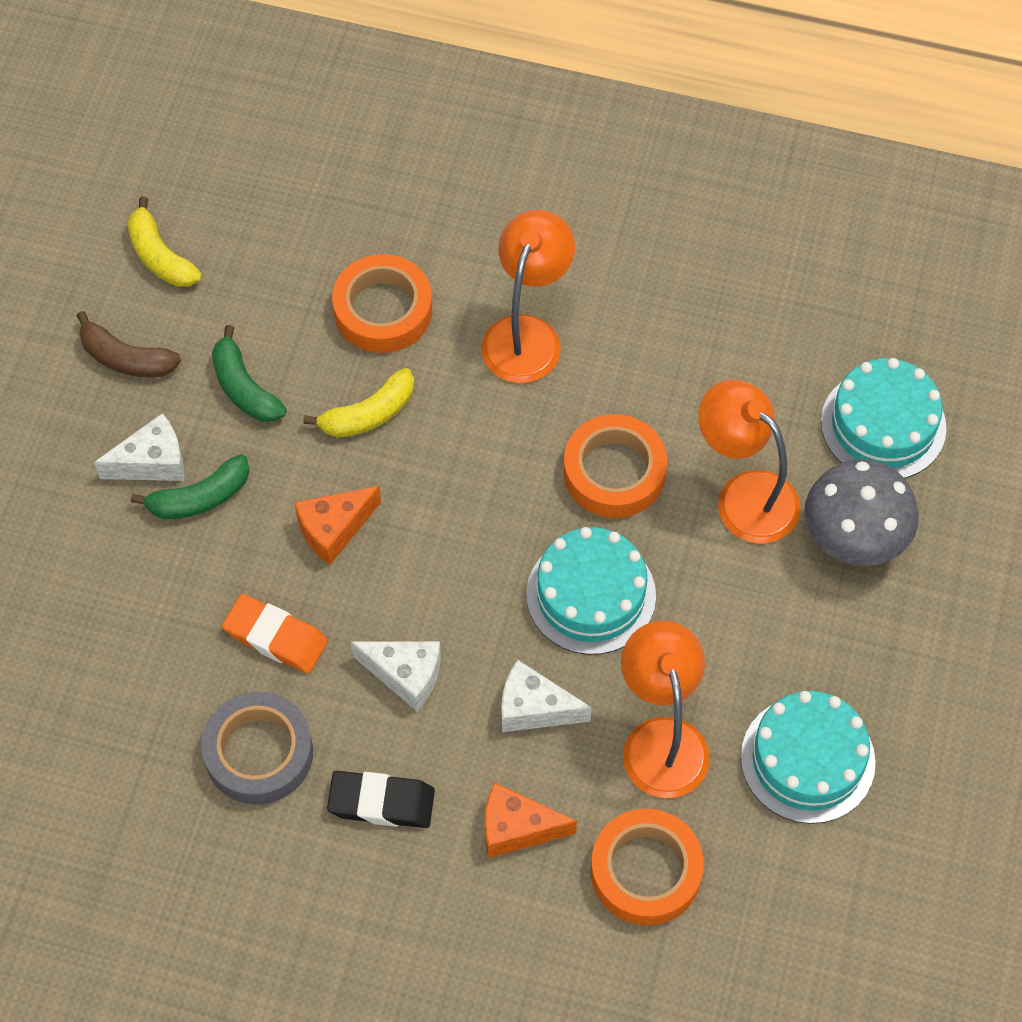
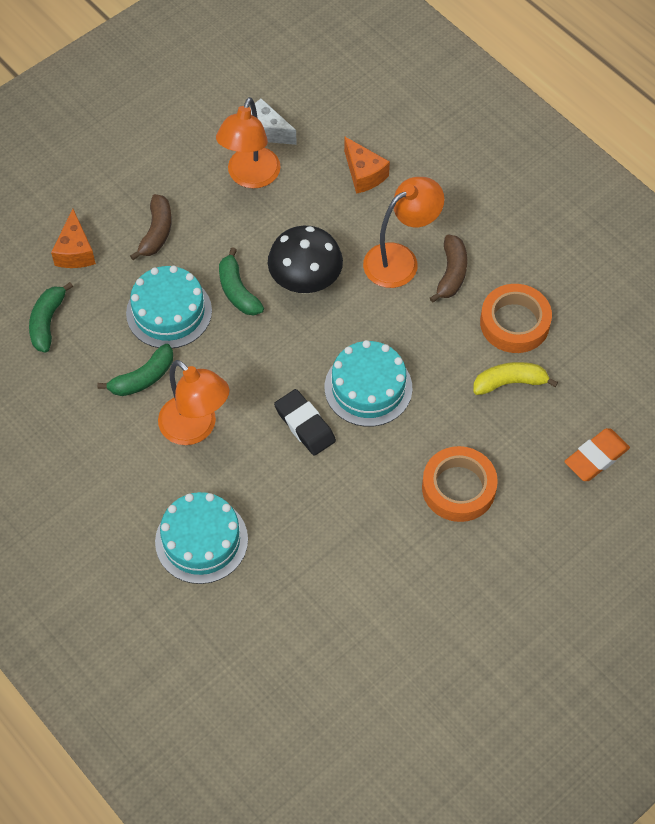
black mushroom: none = 0 -> [268,226,343,294] = 1
brown banana: [77,311,181,378] = 1 -> [130,194,172,260] [430,234,467,303] = 2
green banana: [131,454,249,519] [212,325,287,422] = 2 -> [29,282,73,352] [97,344,173,396] [219,247,264,315] = 3
grey mushroom: [804,459,919,566] = 1 -> none = 0
grey tape: [201,692,313,804] = 1 -> none = 0
orange tape: [332,254,432,353] [563,414,667,518] [591,809,704,925] = 3 -> [422,446,498,522] [480,284,552,353] = 2
white cheese: [94,413,184,481] [351,641,441,711] [501,660,592,732] = 3 -> [250,98,297,145] = 1
yellow banana: [127,196,202,287] [303,368,414,438] = 2 -> [473,362,558,395] = 1

